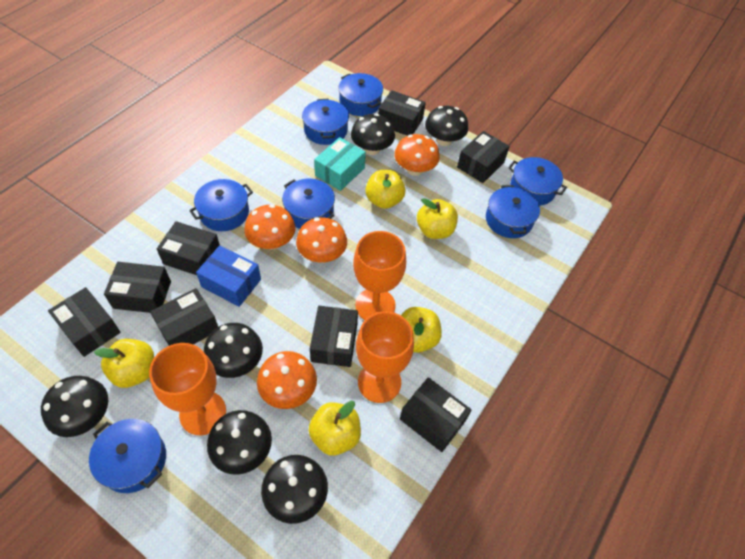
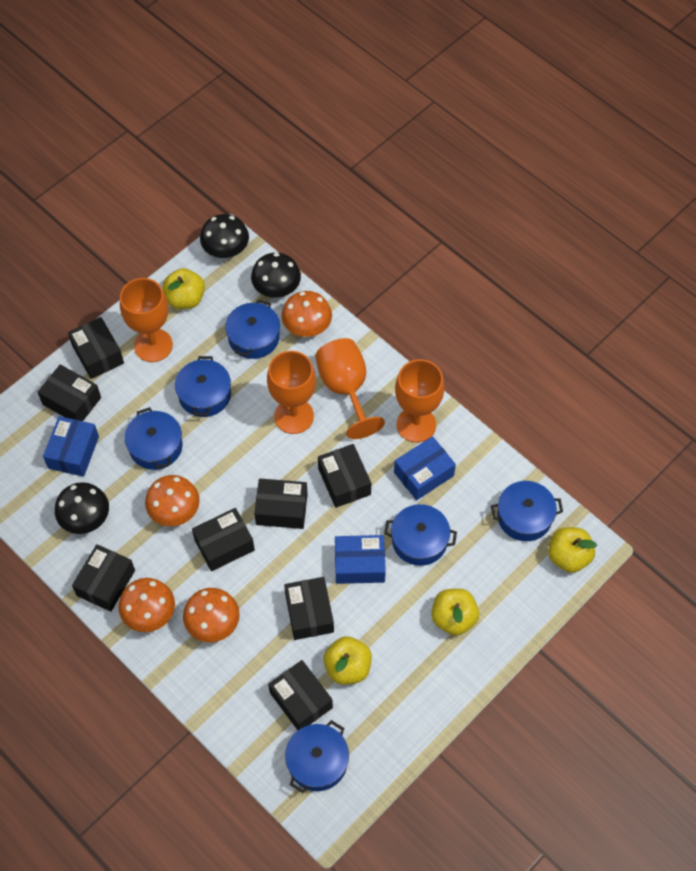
black mushroom: [41,376,108,437] [204,323,263,378] [207,410,272,475] [261,455,328,524] [351,114,395,155] [425,106,468,146] = 6 -> [55,482,109,534] [200,214,249,258] [251,253,301,298] = 3
blue box: [196,246,261,307] = 1 -> [43,416,99,477] [335,535,386,584] [394,436,456,500] = 3
blue pot: [89,419,166,493] [189,179,253,231] [282,179,335,229] [302,99,349,145] [338,73,383,116] [486,185,540,238] [508,157,567,206] = 7 -> [125,407,183,470] [175,356,231,417] [225,299,280,359] [285,720,349,793] [384,504,457,566] [491,481,563,541] = 6
orange goblet: [149,343,226,435] [353,231,406,320] [356,311,414,403] = 3 -> [120,278,173,362] [267,351,316,434] [315,338,385,439] [395,359,444,443] = 4
turquoise box: [314,137,366,191] = 1 -> none = 0
yellow apple: [94,339,154,388] [308,401,361,456] [365,170,406,209] [401,307,442,353] [417,198,458,239] = 5 -> [162,268,205,309] [324,636,372,685] [431,589,479,635] [548,527,597,573] = 4

